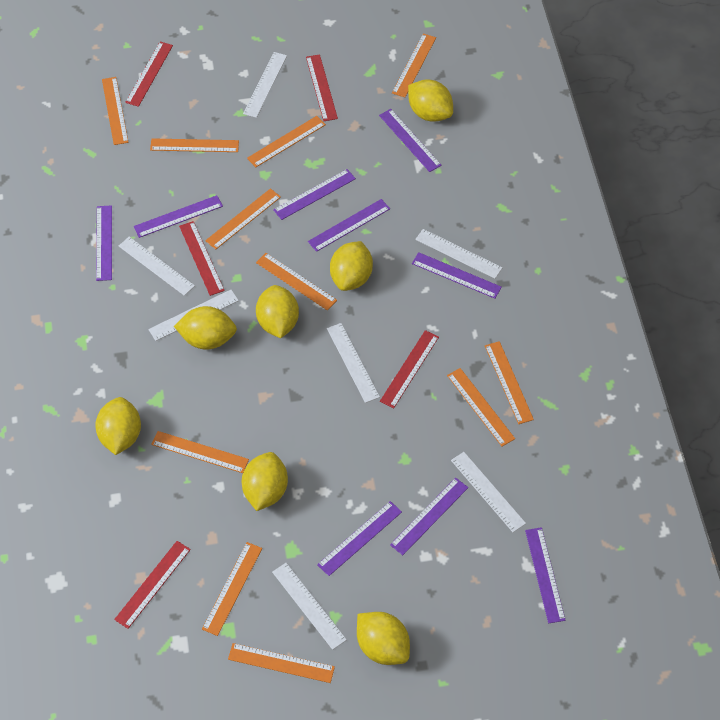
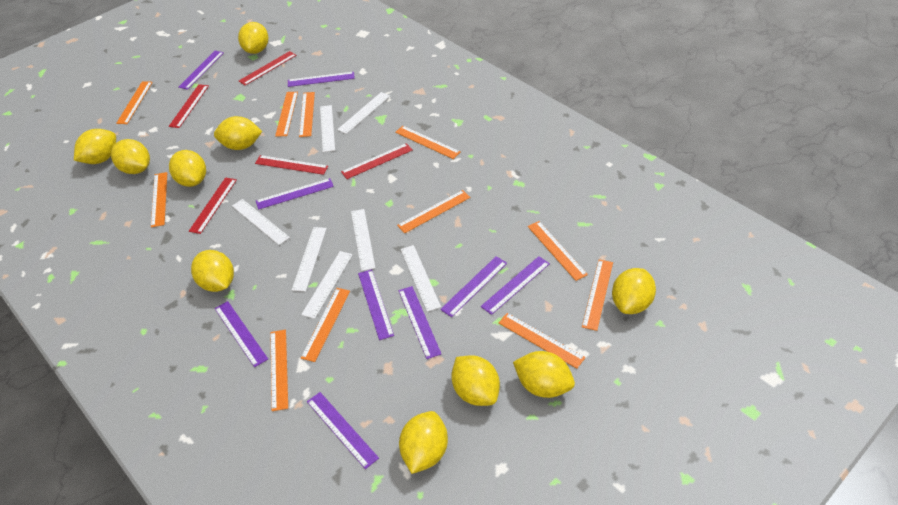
yellow lemon: [95,397,141,455] [174,306,237,350] [242,452,288,511] [256,285,299,338] [330,241,373,291] [357,612,410,665] [408,79,453,122] = 7 -> [74,129,116,164] [111,139,150,174] [169,150,206,187] [191,250,234,292] [214,116,262,150] [238,22,268,54] [399,411,448,474] [451,355,500,406] [513,351,575,398] [612,268,656,314] = 10

